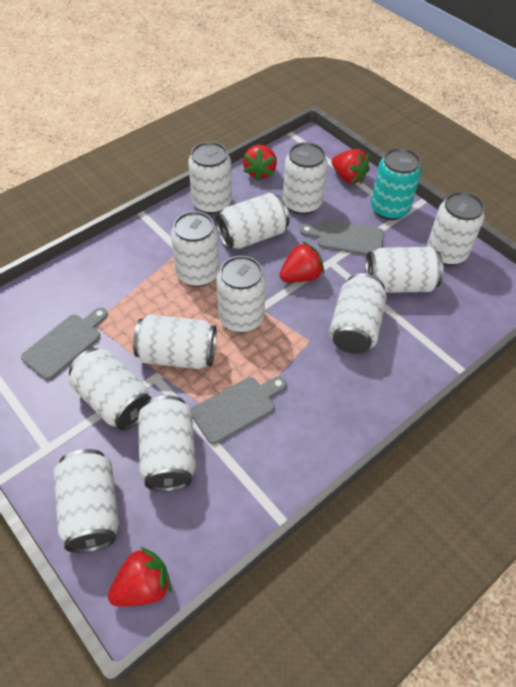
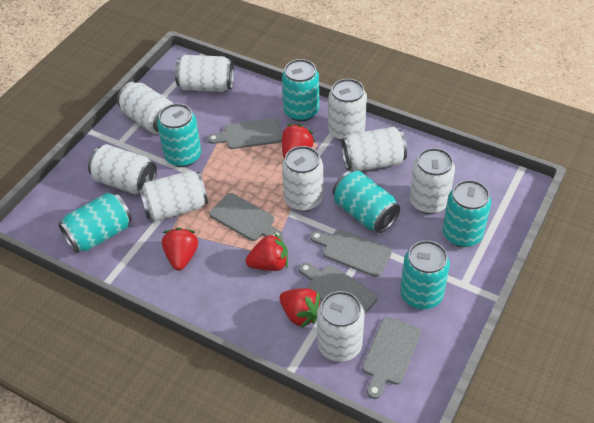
grey cutting board: [21,308,108,380] [191,377,287,444] [300,220,384,255] = 3 -> [208,118,282,149] [209,193,283,241] [299,262,378,314] [310,229,392,277] [362,317,421,399] = 5
turquoise can: [371,148,422,220] = 1 -> [58,193,132,253] [157,103,201,167] [282,59,319,121] [333,171,400,233] [400,240,450,309] [443,180,491,247] = 6
white can: [54,449,119,553] [69,348,151,431] [133,314,217,369] [138,395,196,492] [171,211,220,287] [188,142,232,214] [215,193,290,249] [216,256,266,333] [283,142,327,215] [329,273,387,354] [365,247,443,293] [427,191,485,266] = 12 -> [88,144,157,194] [117,82,174,134] [139,171,208,221] [175,55,234,92] [282,146,323,212] [317,291,365,362] [328,79,367,141] [341,127,407,171] [410,148,455,214] = 9

